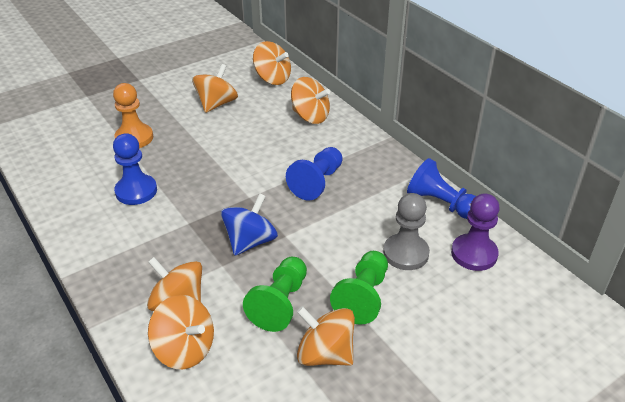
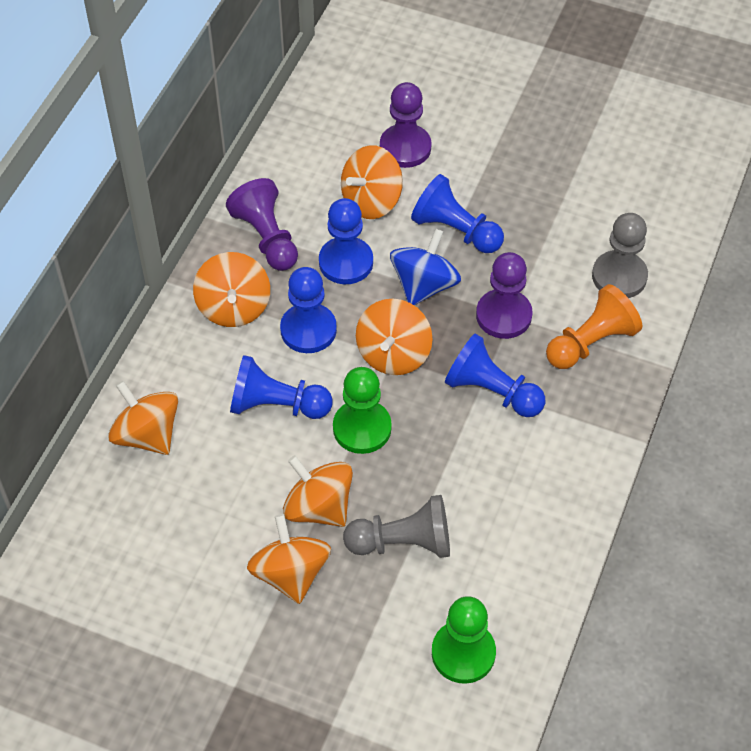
blue pawn: [113,133,157,205] [286,147,343,201] [407,158,476,219] = 3 -> [230,355,333,419] [280,267,337,353] [319,198,373,284] [411,174,504,253] [445,333,545,417] = 5
grey pawn: [383,193,430,270] = 1 -> [343,495,450,558] [592,213,648,298] = 2
purple pawn: [451,193,500,271] = 1 -> [226,178,298,271] [380,82,432,168] [476,252,533,339] = 3

